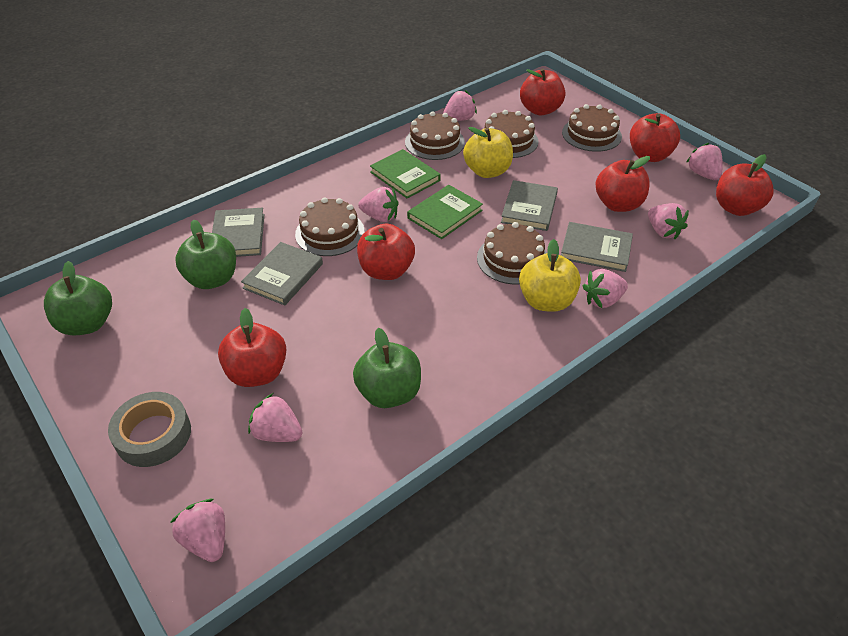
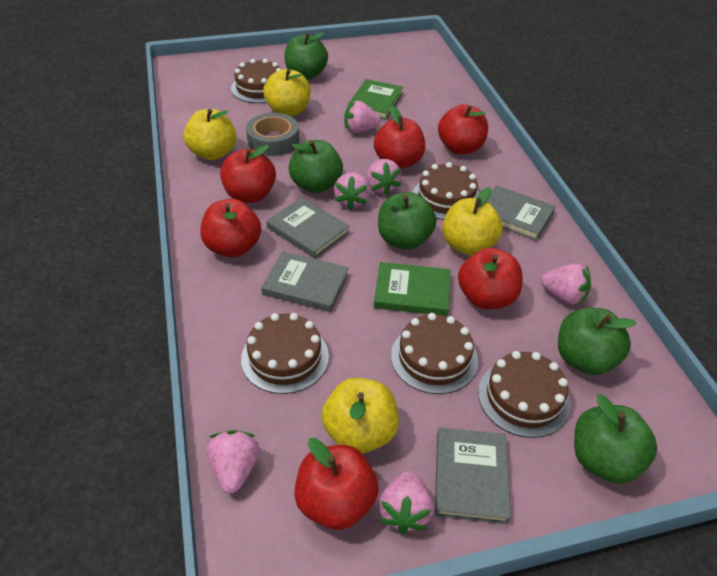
green apple: [44,261,112,335] [175,219,236,289] [353,328,421,408] = 3 -> [284,32,328,80] [289,140,343,193] [378,192,437,250] [558,308,637,375] [574,394,657,484] = 5
pink strawberry: [170,499,225,562] [248,393,303,442] [358,187,399,222] [443,90,477,121] [583,269,628,308] [648,203,689,239] [687,143,723,180] = 7 -> [207,430,259,494] [334,172,370,210] [344,101,381,133] [367,159,401,196] [379,471,433,534] [541,263,591,304] = 6
yellow apple: [463,127,513,178] [519,239,581,312] = 2 -> [184,109,236,160] [263,69,311,116] [321,378,399,453] [443,187,503,256] = 4

